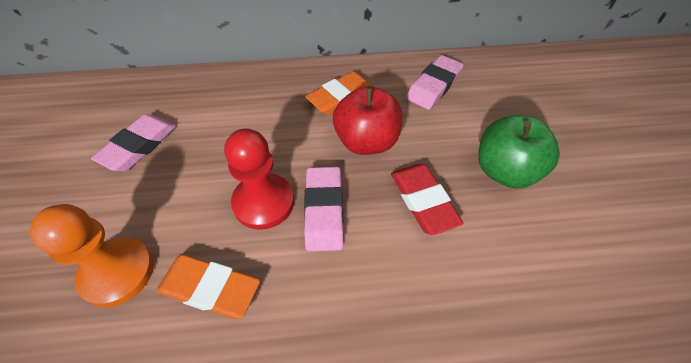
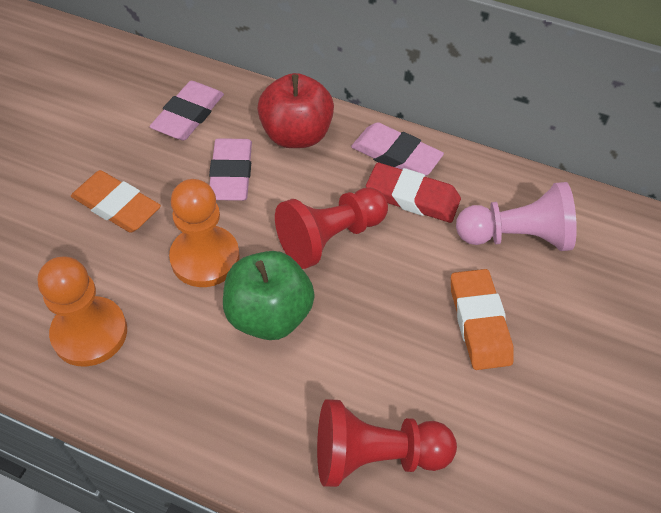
orange pawn: [30,204,154,307] = 1 -> [38,257,127,367] [169,179,240,287] = 2
pink pawn: none = 0 -> [456,182,577,251] = 1
red pawn: [224,128,294,230] = 1 -> [275,188,388,269] [317,399,457,487] = 2

